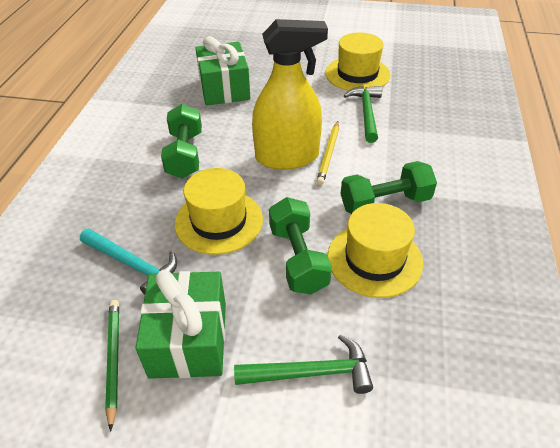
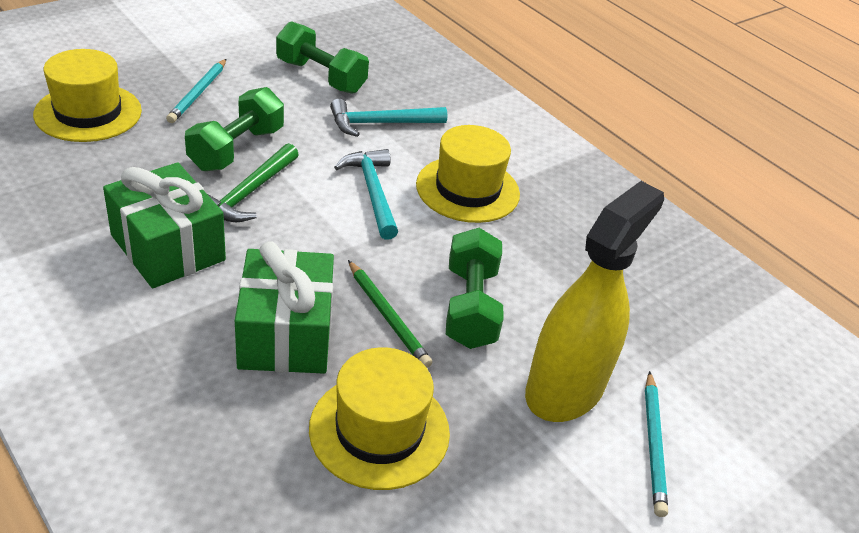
green hammer: [234,334,373,394] [344,86,382,143] = 2 -> [207,143,299,222] = 1
turquoise hammer: [80,228,177,295] = 1 -> [330,99,447,137] [334,149,398,240] = 2
turquoise pencil: none = 0 -> [166,59,226,123] [645,371,668,517] = 2
yellow pencil: [316,121,339,185] = 1 -> none = 0

